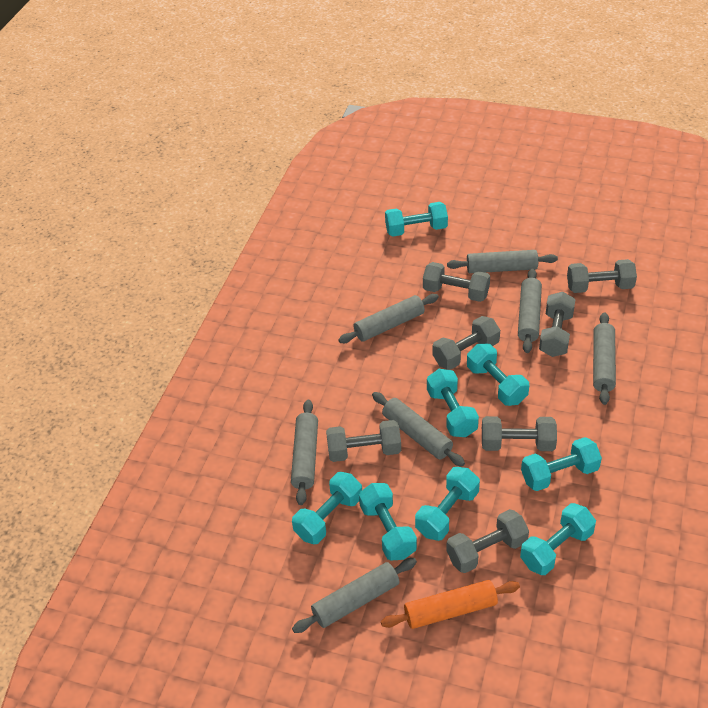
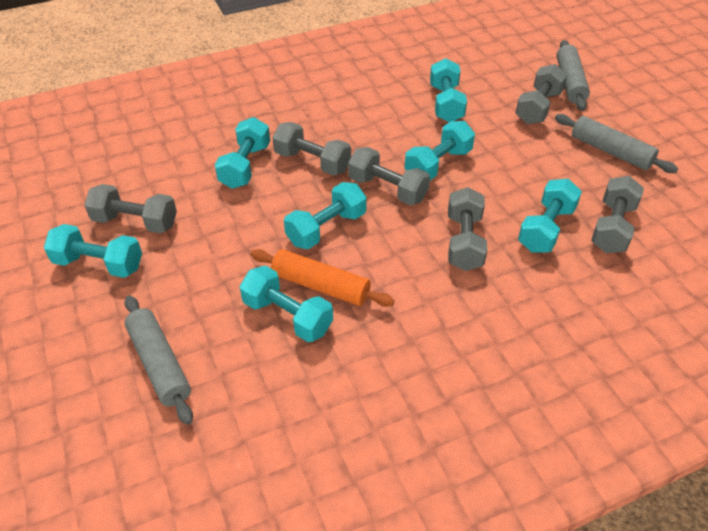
grey dumbbell: [326,420,401,462] [423,262,490,302] [432,316,500,370] [446,509,529,573] [482,416,557,451] [539,292,576,357] [567,259,637,293] = 7 -> [84,184,177,233] [272,122,351,175] [348,147,430,205] [448,187,487,271] [515,64,567,124] [591,176,644,253] = 6
grey rolling pin: [291,400,318,505] [292,558,417,633] [338,294,439,343] [372,392,465,467] [447,250,558,273] [518,269,542,353] [593,312,616,405] = 7 -> [124,295,193,425] [555,114,678,173] [557,40,590,111] = 3
turquoise dumbbell: [292,472,362,544] [359,483,417,560] [385,202,448,237] [415,467,480,541] [427,369,479,437] [467,344,529,406] [520,503,596,575] [521,437,602,491] = 8 -> [44,224,142,278] [215,117,270,189] [239,266,333,342] [284,182,367,249] [405,121,475,180] [430,58,467,122] [518,179,582,253] = 7

